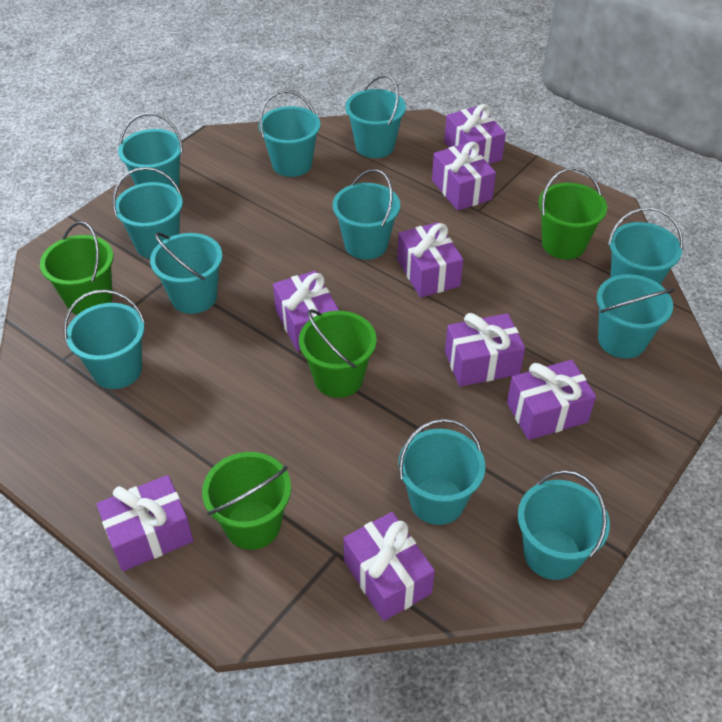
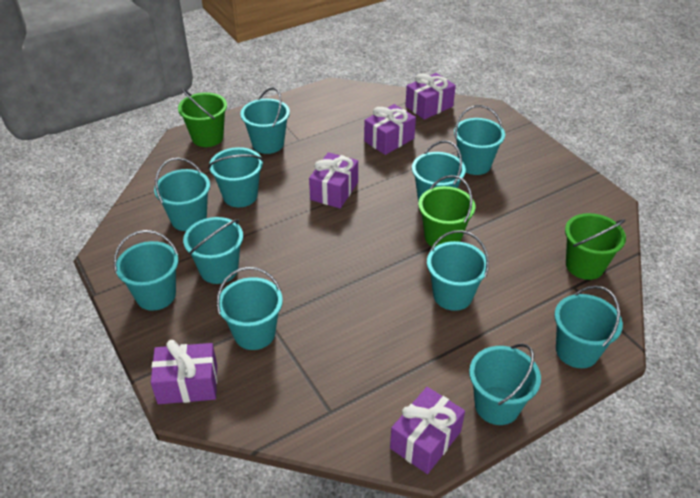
green bucket: [40,221,113,315] [202,452,291,550] [299,309,376,398] [538,167,607,259] = 4 -> [178,89,227,147] [418,175,475,247] [565,213,626,280] = 3
purple gift: [96,475,193,571] [273,271,339,352] [343,512,435,621] [397,222,463,298] [432,142,496,211] [444,104,506,164] [445,313,525,387] [507,360,596,440] = 8 -> [151,340,217,404] [309,152,358,209] [364,104,416,155] [390,387,465,474] [405,73,456,120] = 5

